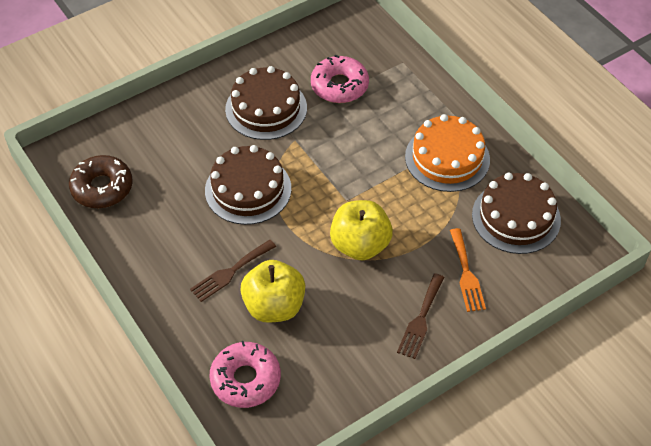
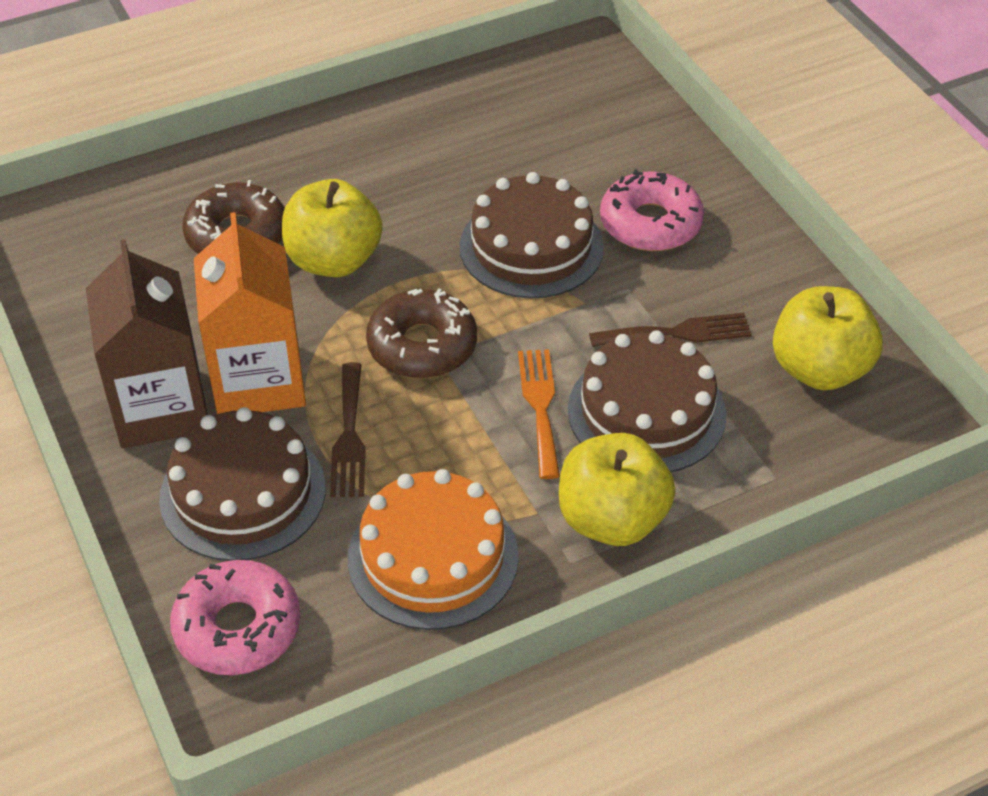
brown carton: none = 0 -> [86,239,208,448] = 1
brown donut: [69,155,133,208] = 1 -> [182,180,285,254] [366,289,477,378] = 2
orange carton: none = 0 -> [194,212,306,414] = 1
yellow apple: [240,260,305,323] [330,200,393,260] = 2 -> [282,179,382,277] [559,433,675,546] [773,286,883,390] = 3

